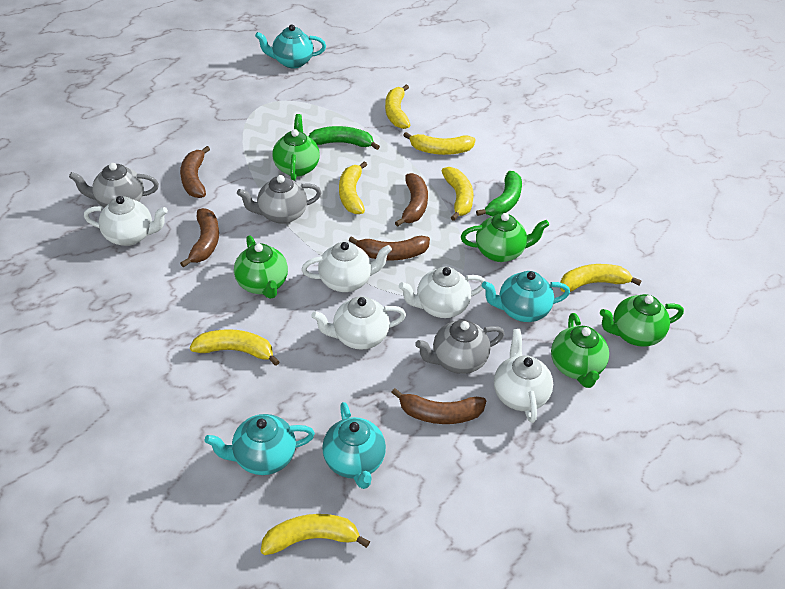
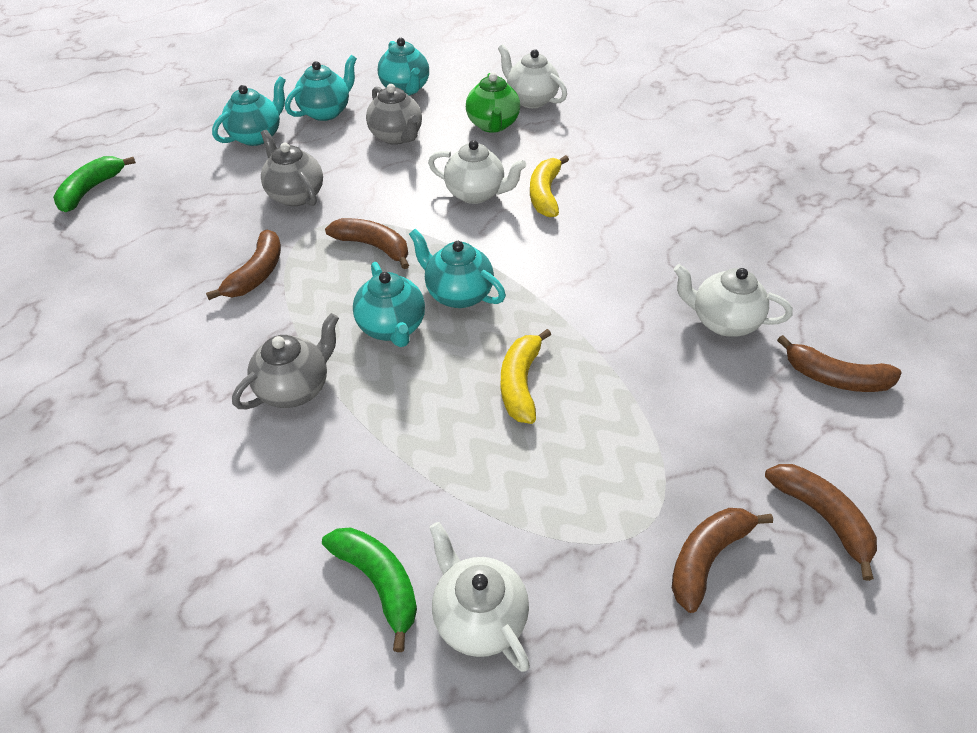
green teapot: [234,235,288,299] [273,114,320,181] [461,213,549,262] [551,313,609,388] [600,294,684,347] = 5 -> [466,72,520,133] = 1
turquoise teapot: [205,414,315,475] [255,25,326,68] [322,402,386,489] [482,271,570,322] = 4 -> [212,76,286,146] [285,55,357,121] [353,262,425,347] [378,38,429,95] [409,229,506,308] = 5
white teapot: [84,196,168,246] [302,242,392,292] [311,296,406,350] [399,267,485,318] [494,329,553,423] = 5 -> [428,140,526,204] [429,522,530,672] [498,44,567,108] [674,264,793,337] = 4
yellow banana: [190,329,280,366] [261,514,370,555] [339,161,367,214] [385,84,410,129] [403,132,476,155] [442,167,474,221] [560,264,642,292] = 7 -> [501,329,551,424] [530,155,569,217] = 2

